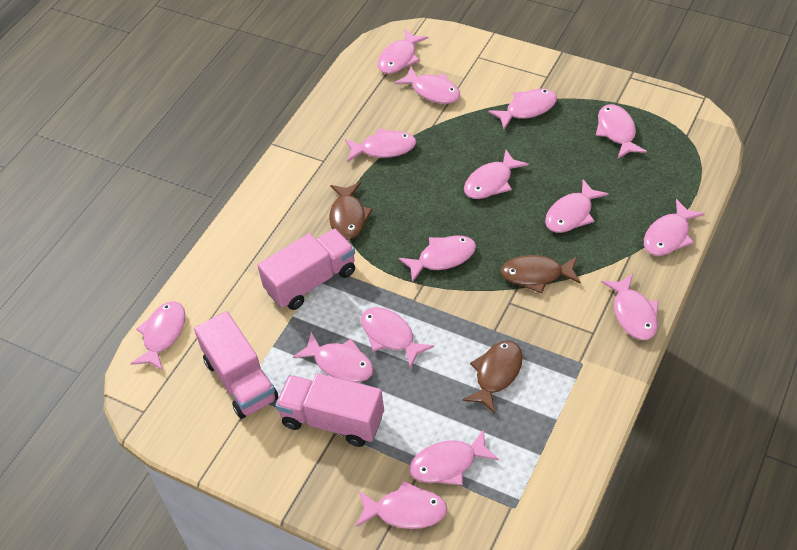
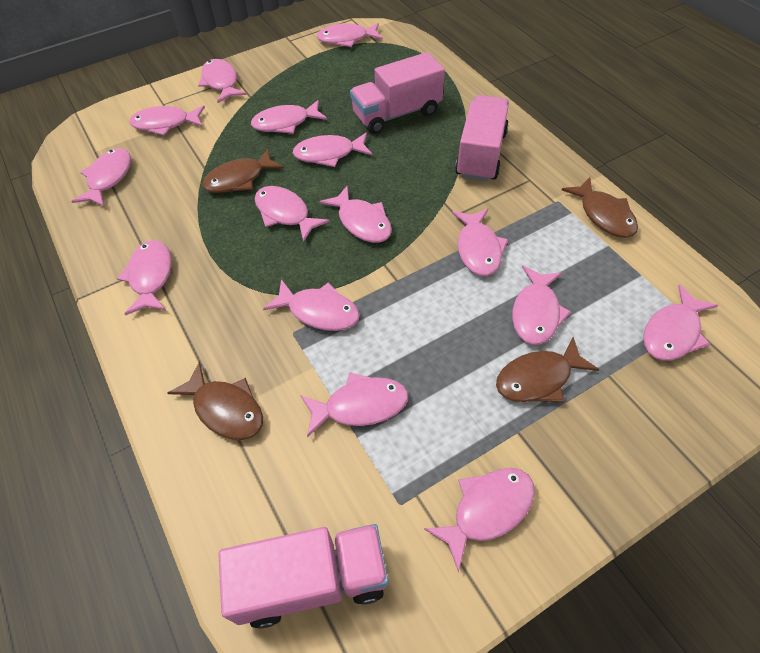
brown fish: [329,182,373,240] [462,340,523,414] [500,255,581,293] = 3 -> [167,362,263,440] [202,149,284,193] [496,337,599,402] [562,177,638,238] = 4

